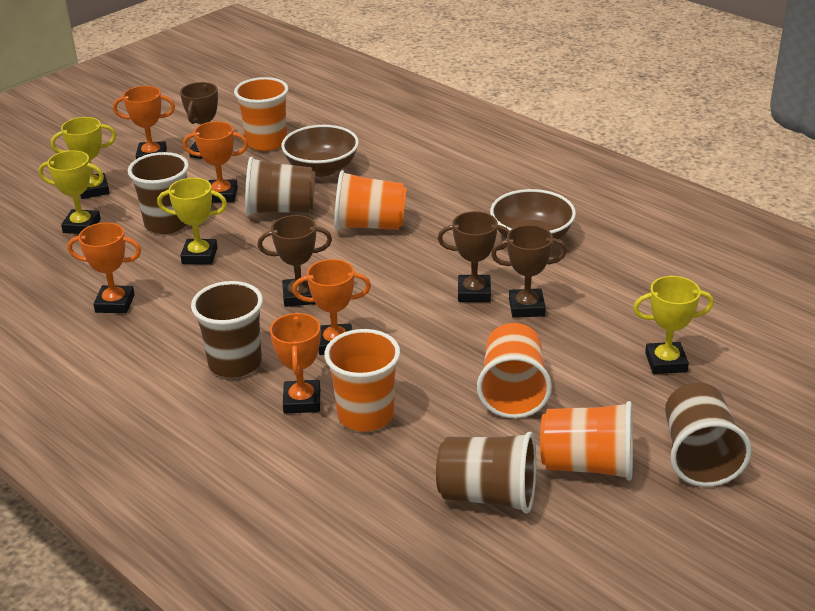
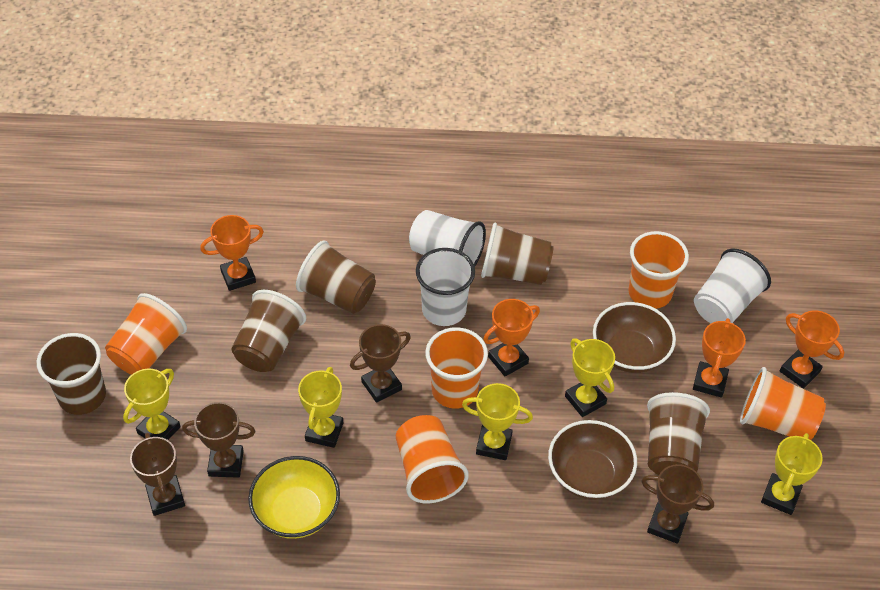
orange trophy: [68,222,141,313] [113,86,175,159] [183,121,248,202] [270,312,321,414] [292,259,371,355] = 5 -> [200,215,264,291] [483,299,540,376] [693,318,746,398] [780,310,844,389] = 4
white cup: none = 0 -> [409,210,486,266] [416,248,475,326] [694,249,771,323] = 3
yellow bowl: none = 0 -> [248,456,340,539] = 1
yellow trophy: [39,150,104,234] [51,117,116,199] [157,178,227,264] [633,276,714,374] = 4 -> [123,369,181,440] [298,367,343,448] [462,383,533,460] [565,339,615,417] [761,433,823,515] = 5

